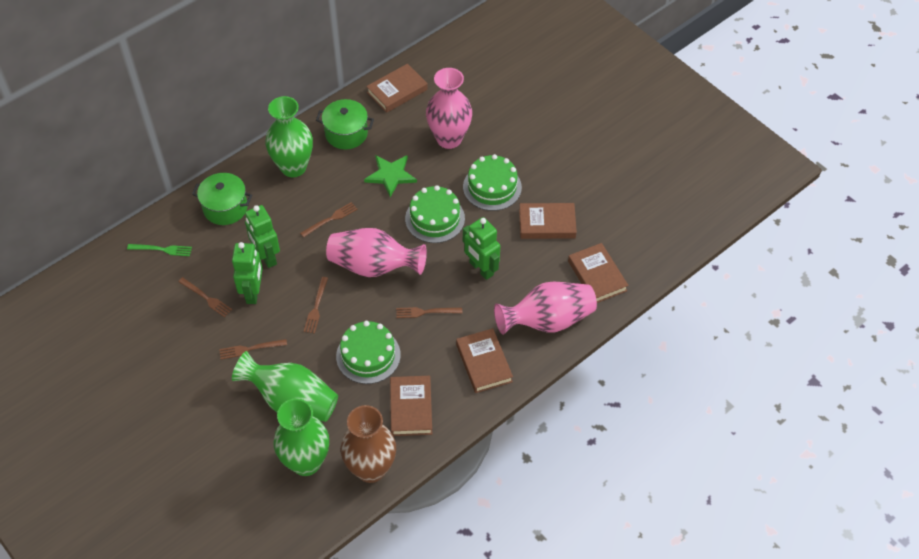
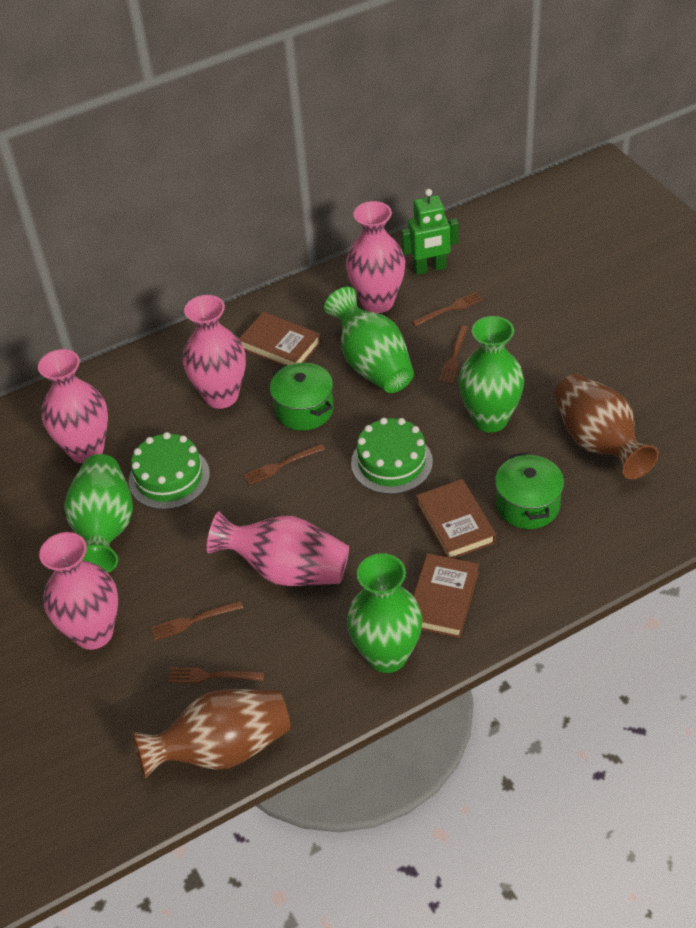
brown book: [366,63,428,113] [390,376,432,436] [456,328,513,393] [519,203,577,239] [568,243,629,303] = 5 -> [239,312,321,366] [413,553,479,638] [416,479,496,558] = 3
brown vase: [341,405,396,483] = 1 -> [132,689,290,779] [554,374,659,479] = 2
green cake: [336,321,401,384] [405,185,465,243] [463,154,522,211] = 3 -> [129,432,210,510] [351,418,433,494] = 2
green fork: [127,244,192,256] = 1 -> none = 0
green robot: [232,242,263,304] [245,205,280,268] [463,217,500,280] = 3 -> [401,189,459,275] = 1
green star: [364,155,417,197] = 1 -> none = 0
green vase: [232,351,338,422] [265,96,313,177] [273,398,329,476] = 3 -> [64,454,133,573] [324,287,414,393] [347,553,423,673] [459,316,524,432] = 4
pink vase: [326,228,427,277] [426,68,472,149] [494,282,597,335] = 3 -> [38,349,108,463] [39,532,118,650] [183,295,246,409] [207,512,349,586] [346,201,405,313] = 5

